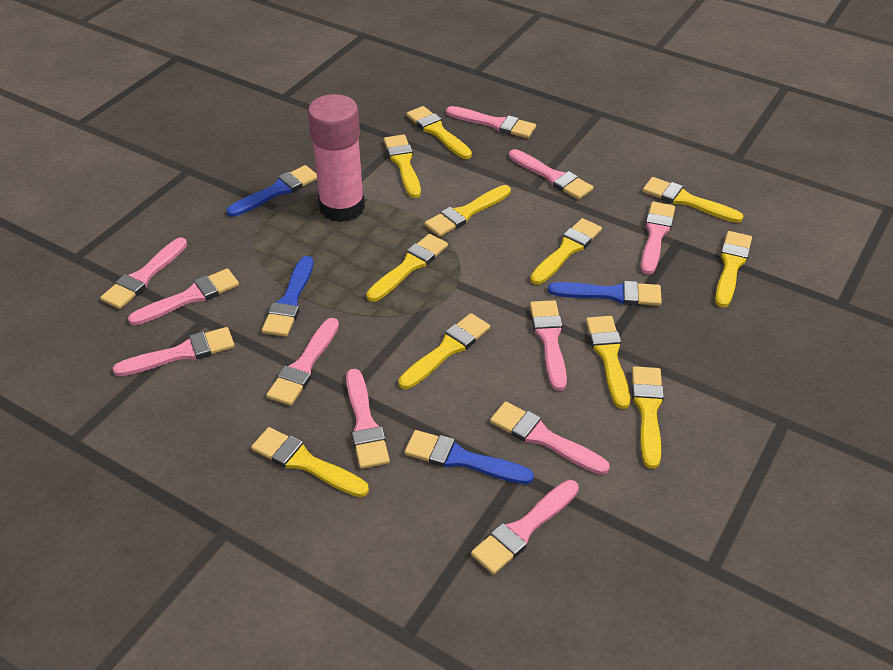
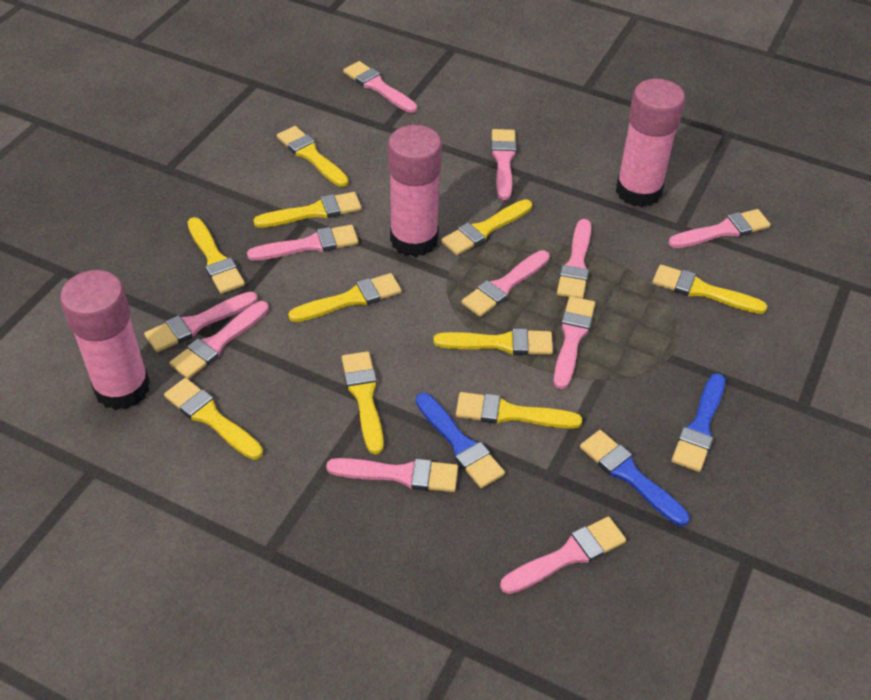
blue brush: [227,165,317,217] [262,256,313,337] [405,430,534,484] [548,281,662,306] = 4 -> [416,393,505,488] [580,430,689,526] [672,373,725,472] = 3
pink glue stick: [308,94,365,222] = 1 -> [60,270,150,410] [388,125,442,257] [616,79,685,207] = 3
yellow brush: [251,427,369,497] [366,234,448,302] [384,135,421,198] [398,313,490,389] [406,106,472,159] [425,185,511,237] [530,218,602,285] [586,316,630,409] [632,366,664,469] [642,177,744,223] [715,231,752,308] = 11 -> [164,378,263,460] [187,217,245,294] [253,192,361,228] [277,126,348,187] [288,273,401,322] [342,351,384,454] [433,328,553,355] [441,199,532,255] [456,392,582,429] [652,265,767,314] = 10

